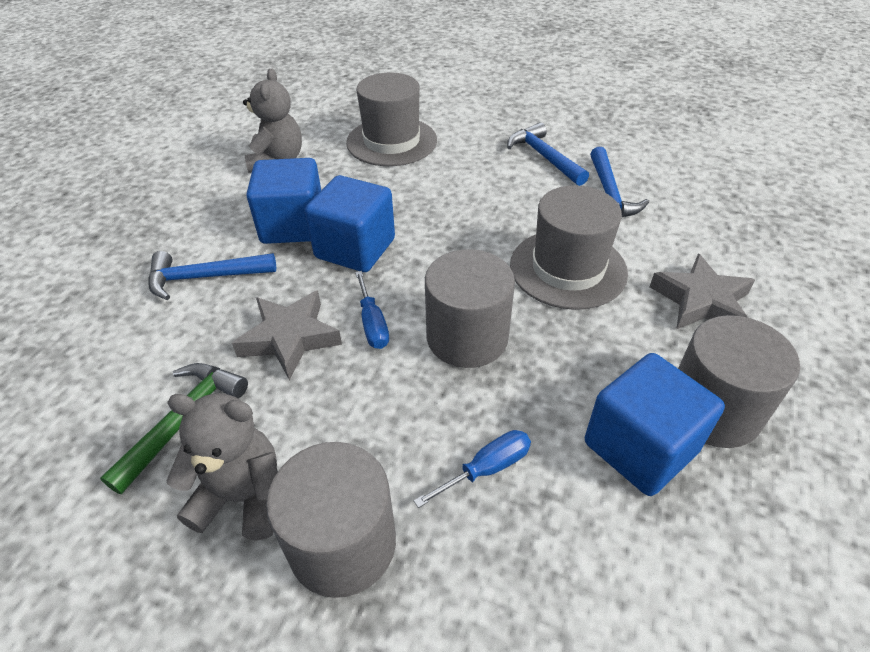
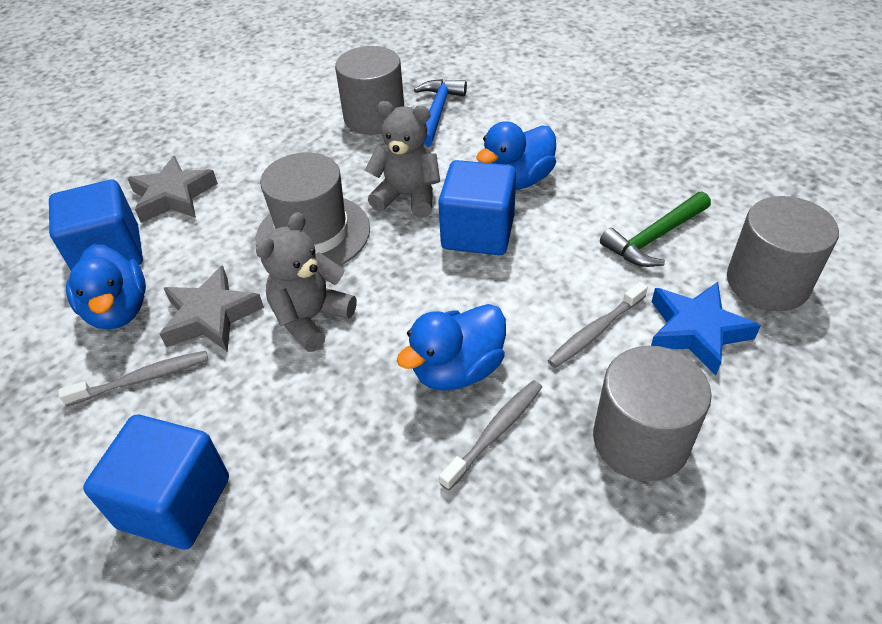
blue duck: none = 0 -> [66,244,146,329] [397,304,506,391] [476,121,556,190] = 3
blue hammer: [148,251,276,300] [507,122,589,186] [590,147,649,217] = 3 -> [414,79,467,147] = 1
blue screwdriver: [355,271,389,349] [414,430,531,508] = 2 -> none = 0
blue star: none = 0 -> [651,282,761,376] = 1
grey hat: [346,73,437,166] [510,185,628,310] = 2 -> [256,152,370,266] = 1
grey toothbrush: none = 0 -> [59,351,208,406] [439,380,542,491] [547,282,648,368] = 3

